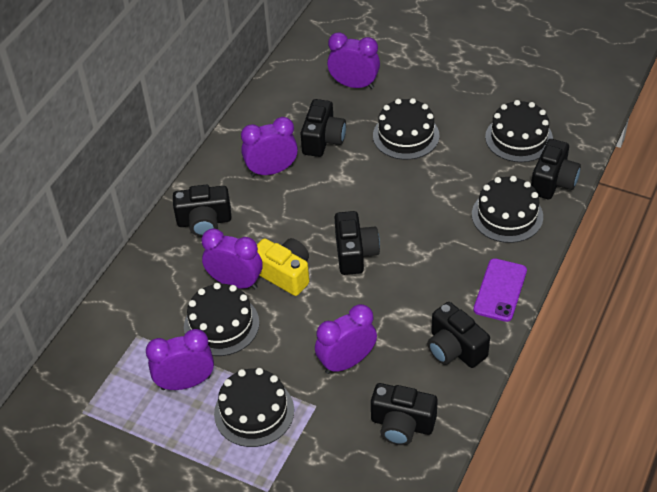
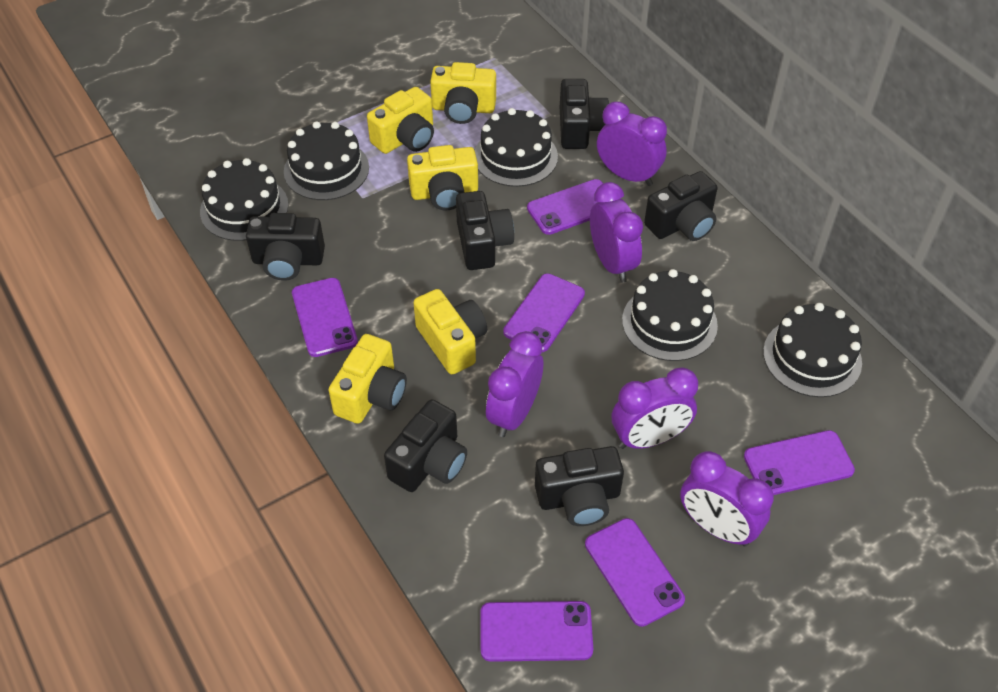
purple phone: [473,258,527,322] = 1 -> [292,278,358,357] [480,601,593,662] [503,273,585,352] [527,179,603,235] [585,518,685,627] [744,430,855,495] = 6
yellow camera: [257,238,309,296] = 1 -> [328,334,407,424] [367,87,434,154] [407,145,478,210] [413,289,487,374] [430,62,496,124] = 5

